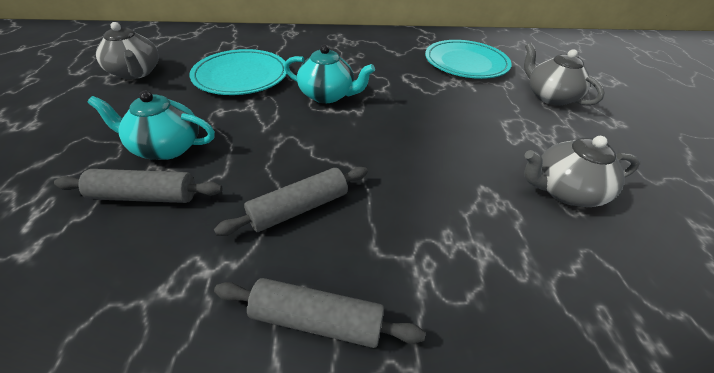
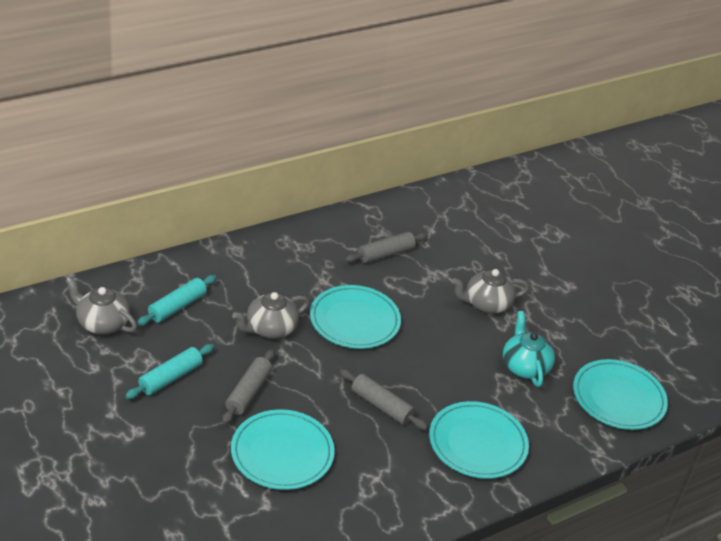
turquoise plate: [190,49,287,95] [425,40,512,79] = 2 -> [231,409,335,490] [310,285,401,349] [429,401,529,479] [573,359,668,430] = 4
turquoise rolling pin: none = 0 -> [125,344,214,399] [137,275,217,326] = 2
turquoise teapot: [88,91,215,160] [284,44,375,103] = 2 -> [503,311,555,387] = 1

